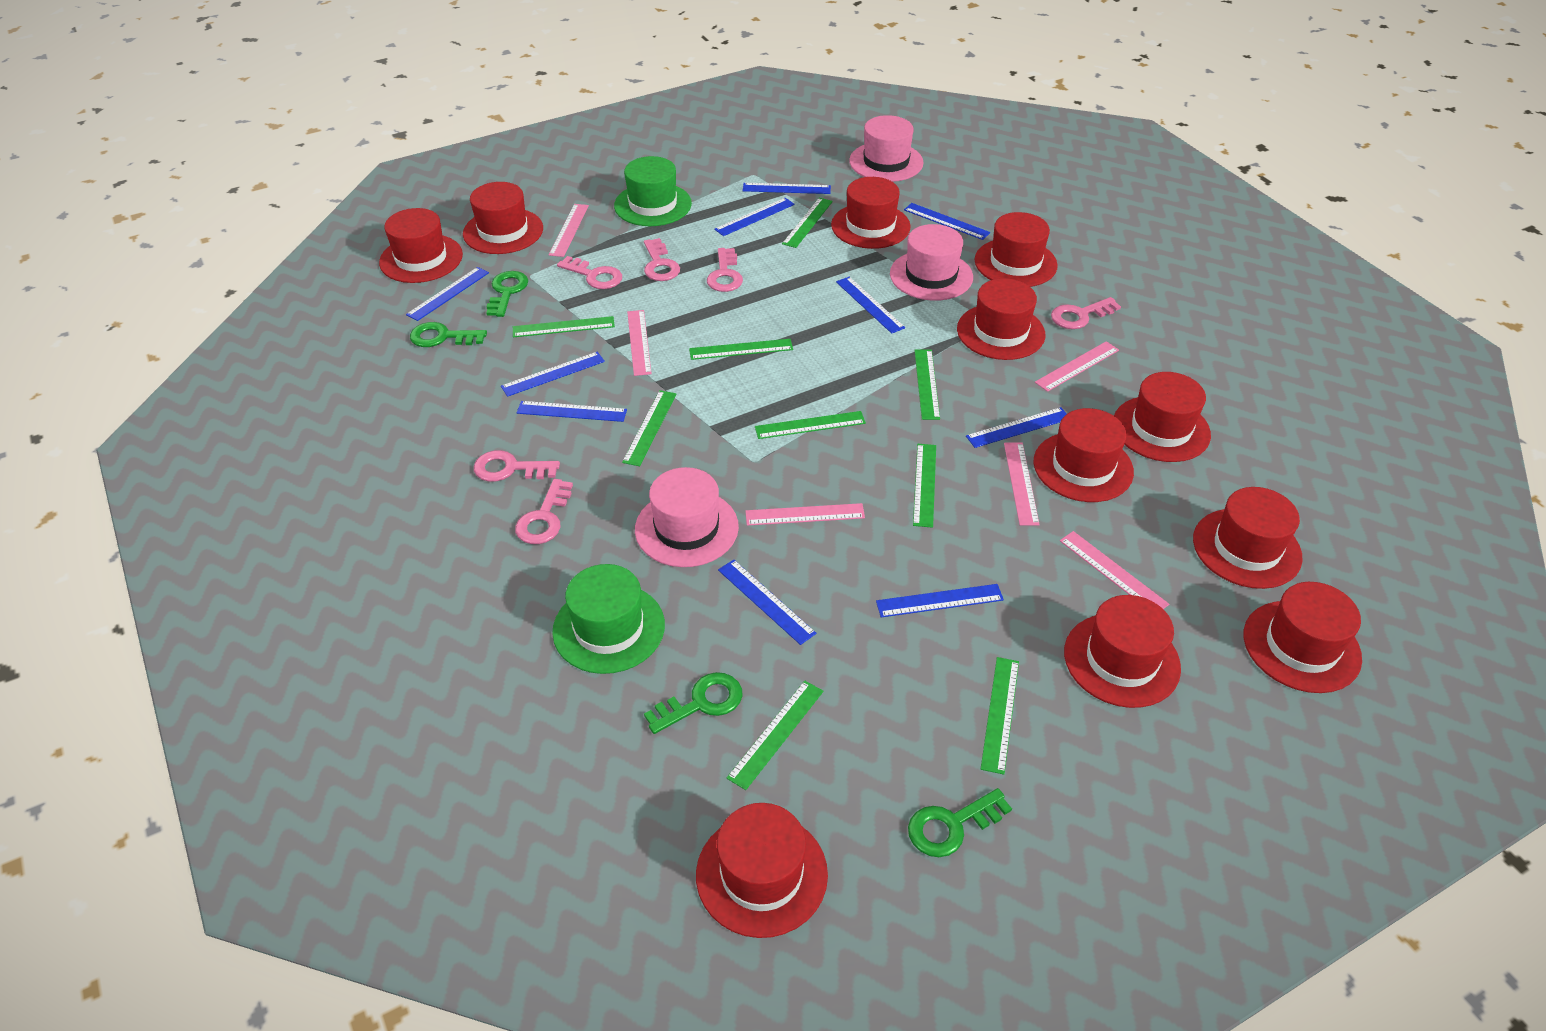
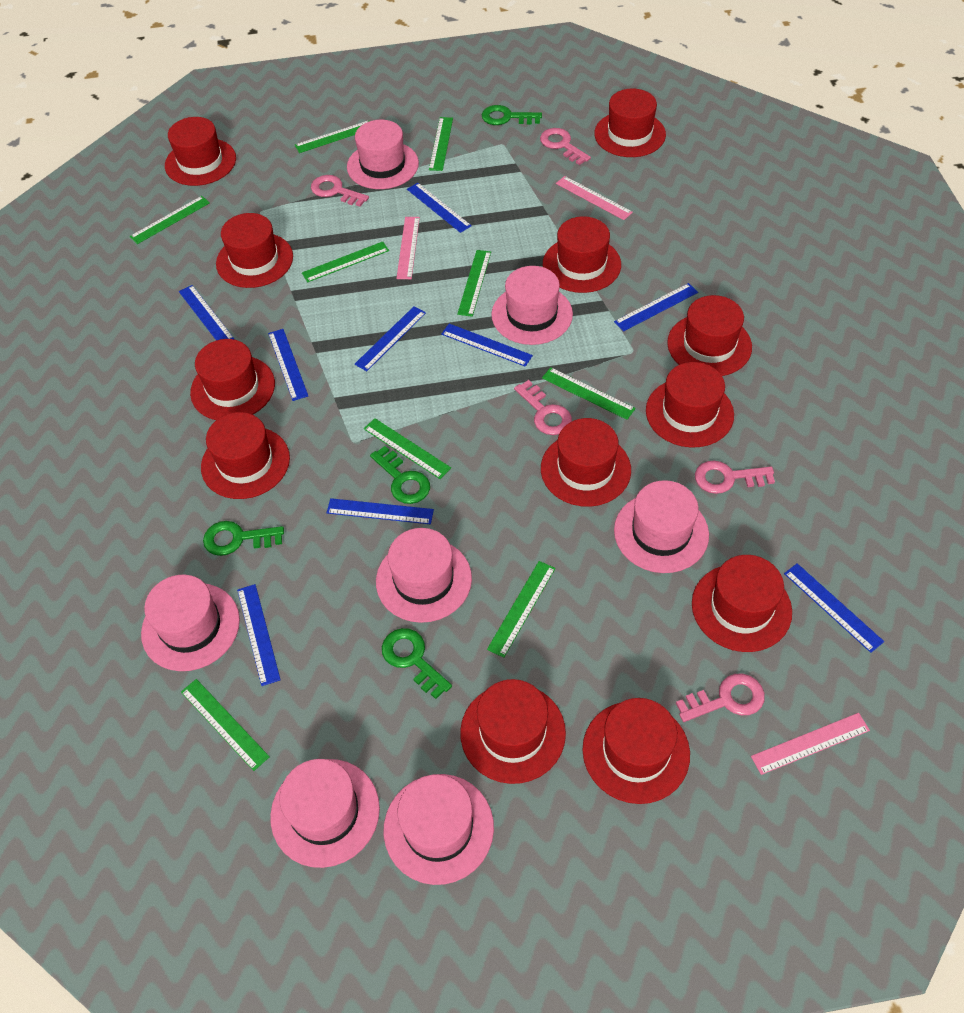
blue ruler: [406,267,489,321] [501,352,605,397] [517,401,627,422] [714,198,795,236] [718,559,816,645] [742,183,831,194] [836,277,905,334] [876,584,1004,617] [904,203,990,240] [966,407,1067,448] = 10 -> [179,285,234,340] [237,584,281,686] [268,329,308,401] [327,498,434,524] [355,306,426,371] [407,183,472,233] [441,324,533,367] [614,283,698,332] [784,563,884,653] = 9
green hat: [552,564,665,674] [614,156,692,226] = 2 -> none = 0
pink hat: [635,467,739,567] [849,115,923,182] [890,224,973,301] = 3 -> [141,575,240,671] [270,759,380,868] [347,120,419,189] [376,528,472,623] [384,774,494,885] [491,266,573,345] [614,480,709,573] = 7
pink key: [474,450,560,482] [515,479,573,544] [557,256,622,289] [644,238,680,281] [707,248,743,292] [1051,297,1121,329] = 6 -> [311,175,369,207] [514,380,572,435] [540,128,591,165] [676,673,765,722] [695,461,775,494] = 5
pink ruler: [549,204,589,257] [627,310,652,376] [745,503,865,526] [1004,443,1040,525] [1035,341,1119,392] [1060,531,1169,609] = 6 -> [396,217,420,279] [556,176,633,220] [751,713,870,775] = 3
red hat: [379,208,463,283] [463,182,543,254] [696,803,828,938] [831,177,911,249] [957,278,1045,360] [974,212,1058,287] [1034,408,1134,502] [1064,595,1181,708] [1114,372,1211,462] [1193,487,1303,589] [1244,582,1362,693] = 11 -> [165,117,236,186] [190,339,275,420] [201,412,290,499] [216,213,293,288] [460,679,566,784] [541,418,631,507] [543,216,621,293] [582,698,690,804] [594,89,666,157] [646,362,734,448] [667,295,752,376] [692,555,792,652] = 12

